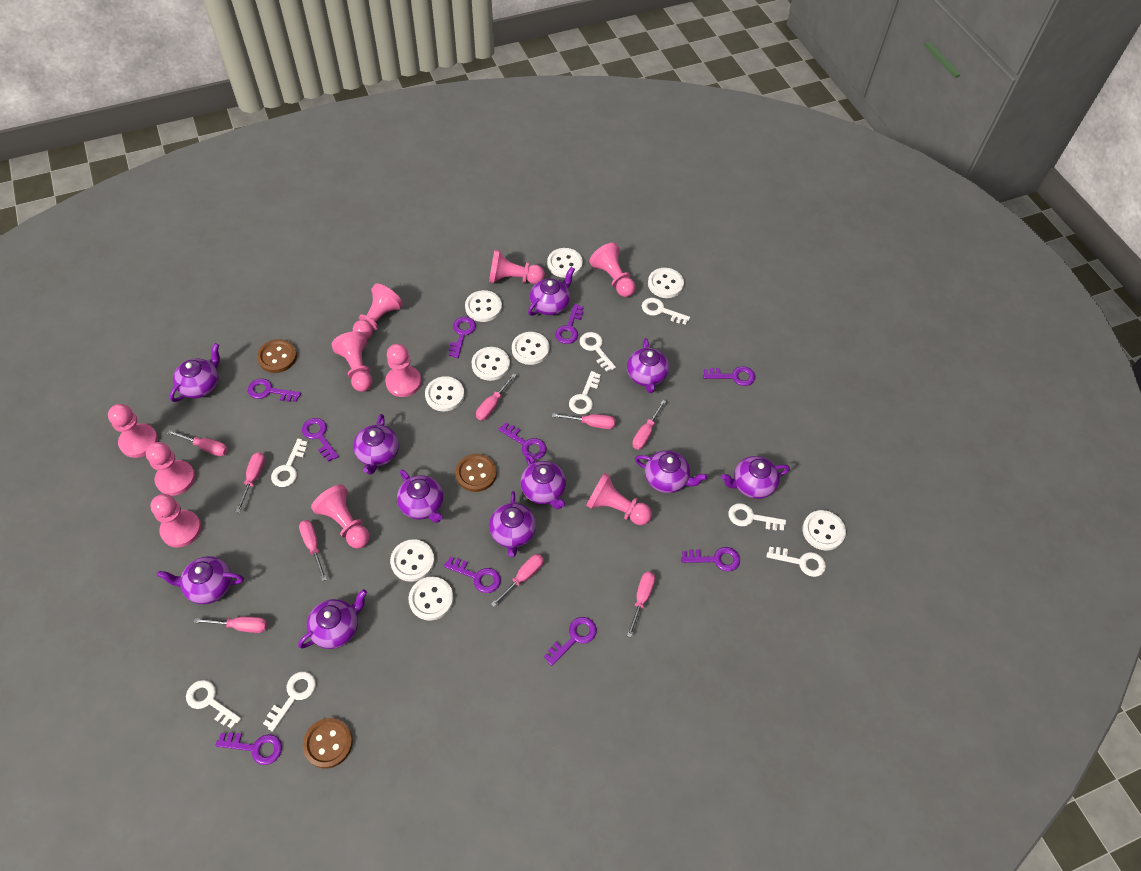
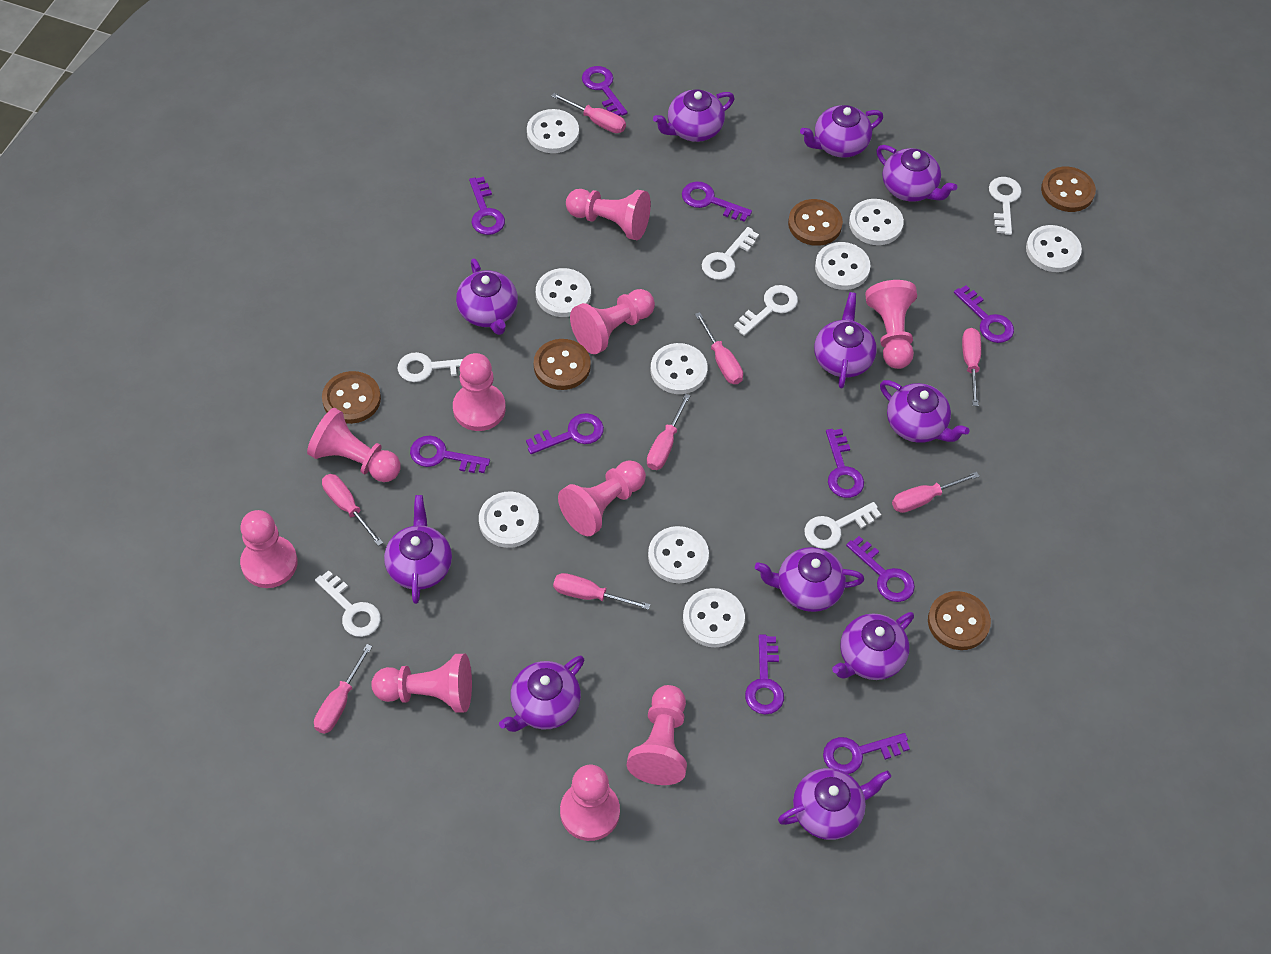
brown button: [257,339,297,373] [303,718,353,769] [455,454,497,492] = 3 -> [322,371,381,424] [534,339,591,390] [788,199,843,246] [928,591,991,650] [1041,167,1096,212] = 5
pink screwdriver: [167,430,228,456] [193,617,267,633] [235,452,265,512] [299,520,327,581] [476,374,516,420] [491,554,544,607] [552,413,616,429] [627,572,655,637] [632,400,666,450] = 9 -> [314,644,372,734] [322,474,383,546] [552,93,626,133] [553,573,650,610] [647,394,691,470] [695,312,743,384] [892,472,980,513] [962,328,981,406] = 8
white key: [186,680,241,729] [263,672,316,732] [271,439,308,487] [569,371,601,414] [580,332,616,372] [642,298,690,325] [728,503,786,531] [767,547,826,577] = 8 -> [315,570,381,637] [398,352,463,382] [702,227,759,280] [734,285,798,336] [804,502,881,549] [989,177,1022,235] = 6

